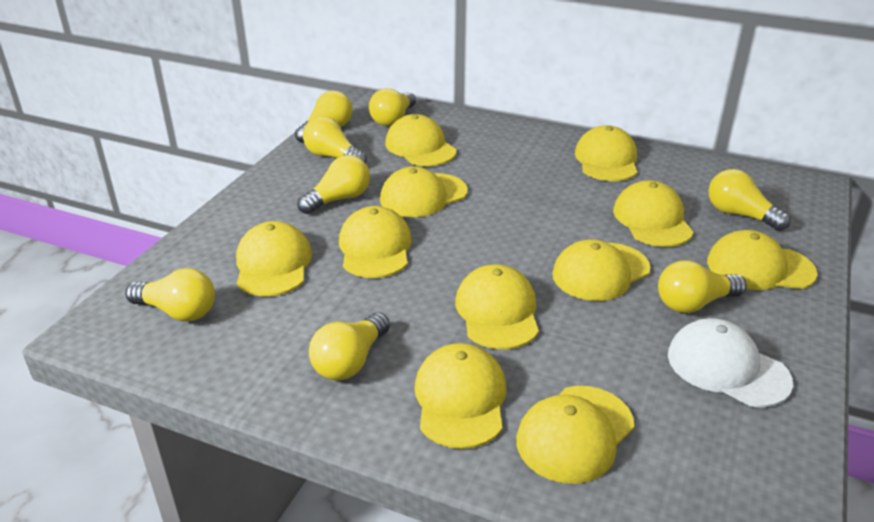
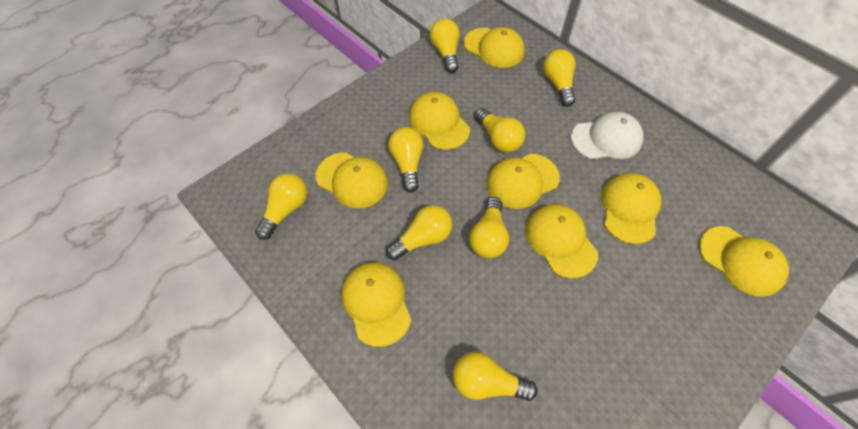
yellow cap: [236,221,312,296] [339,206,412,278] [380,166,468,217] [385,114,457,166] [414,343,507,449] [455,264,539,349] [516,386,634,484] [552,239,650,301] [575,125,637,181] [613,180,694,247] [707,230,818,290] = 11 -> [316,152,388,208] [341,262,411,347] [409,92,470,150] [464,27,525,68] [487,154,560,209] [525,204,598,278] [601,173,661,244] [699,226,789,297] = 8

